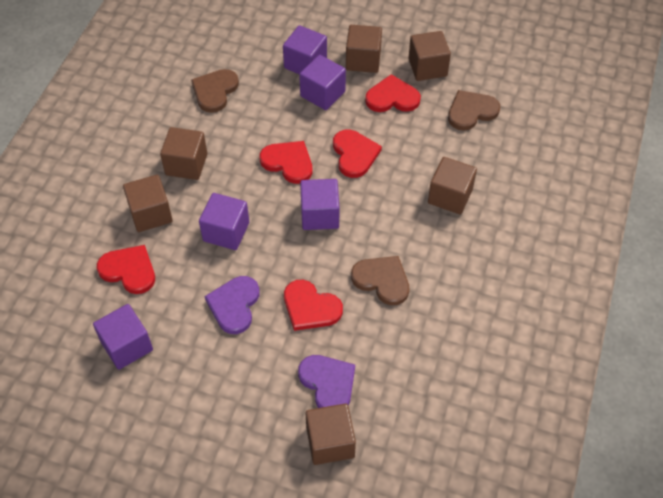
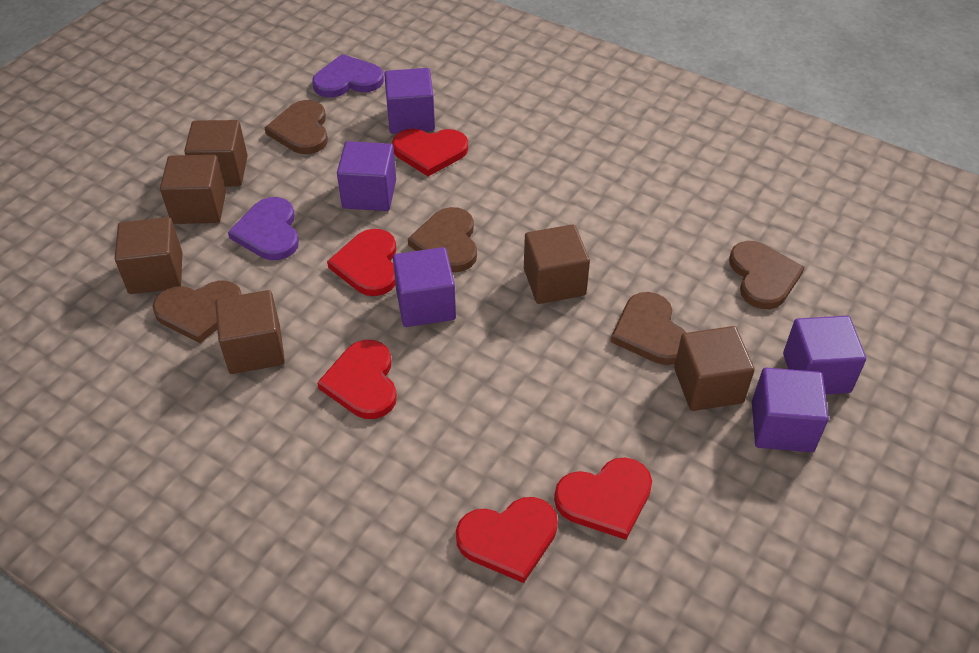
brown heart: [191,69,239,113] [351,256,409,305] [448,90,500,131] = 3 -> [153,281,242,343] [265,100,328,154] [408,207,477,272] [611,292,686,365] [729,241,805,309] = 5

